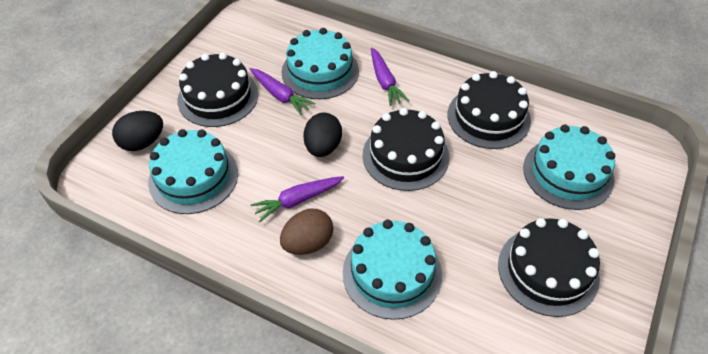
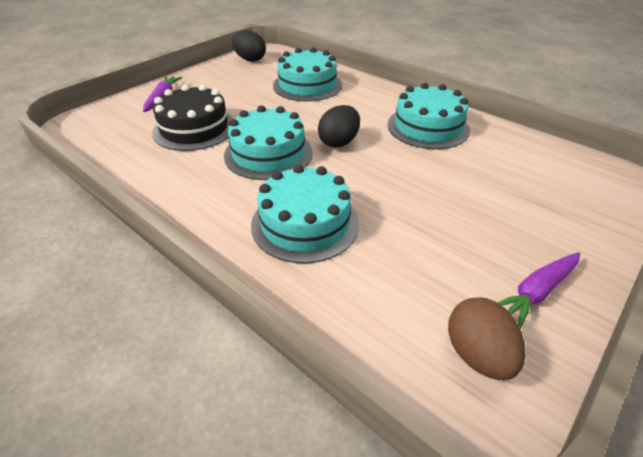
black cake: [177,53,258,127] [363,108,449,191] [448,71,531,149] [498,218,600,317] = 4 -> [152,84,233,151] = 1
purple carrot: [250,68,315,115] [251,176,344,222] [371,48,409,106] = 3 -> [143,76,183,112] [498,252,580,329] = 2

